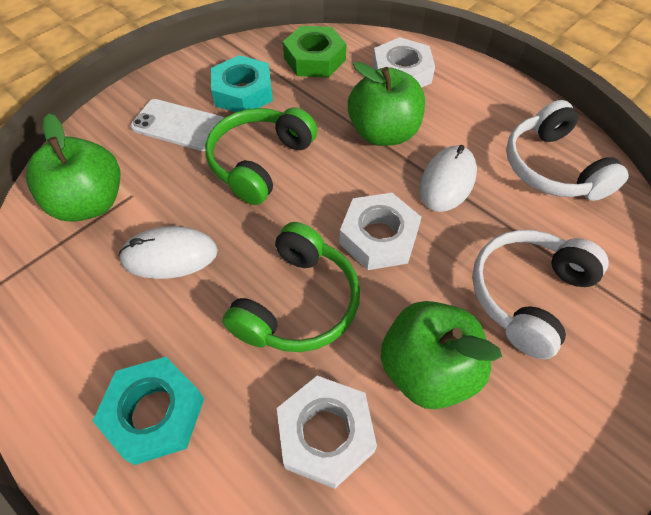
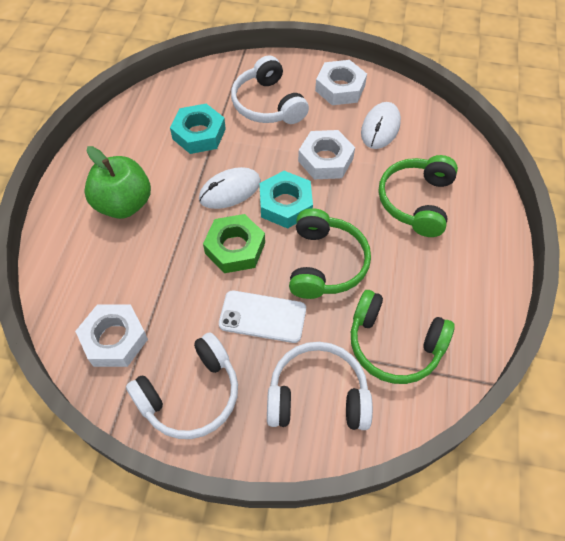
green apple: [26,113,120,222] [348,62,425,146] [381,301,502,409] = 3 -> [84,146,151,219] = 1
green headphones: [205,107,317,205] [222,222,360,352] = 2 -> [289,208,371,299] [351,290,455,384] [379,155,458,237] = 3
white headphones: [472,230,609,359] [506,100,629,201] = 2 -> [126,332,238,439] [231,55,309,124] [267,342,373,430] = 3

